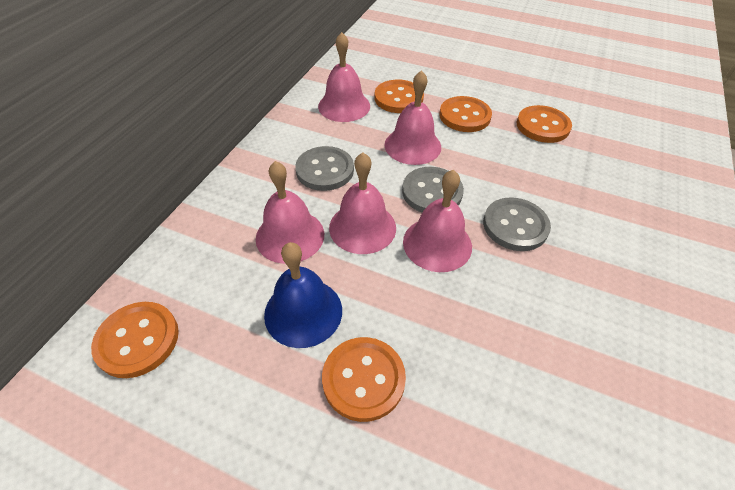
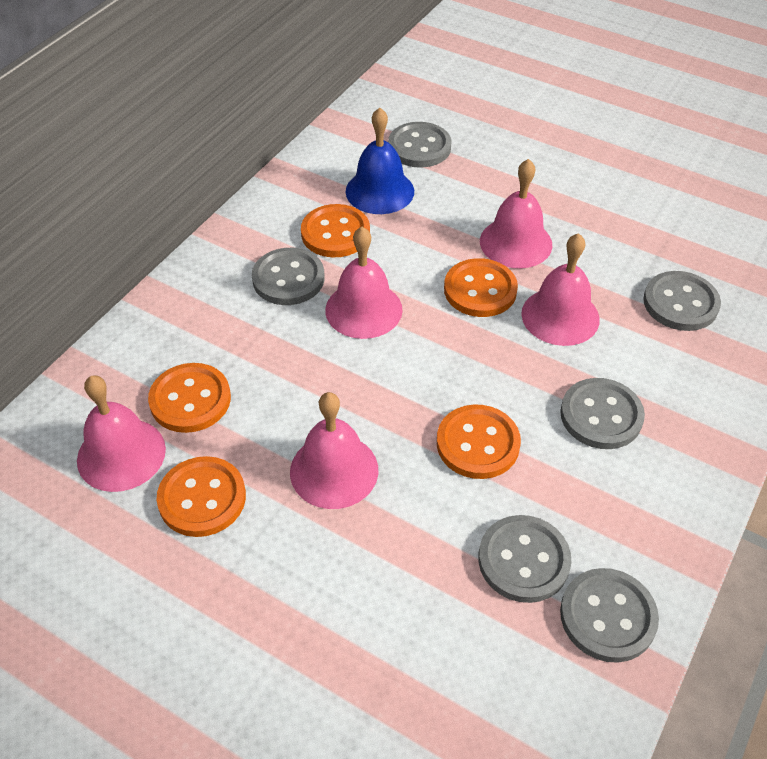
grey button: [295,146,354,191] [402,167,464,212] [483,197,551,251] = 3 -> [252,248,325,305] [388,122,452,168] [478,515,571,603] [560,378,645,449] [560,568,659,663] [643,271,721,331] = 6

